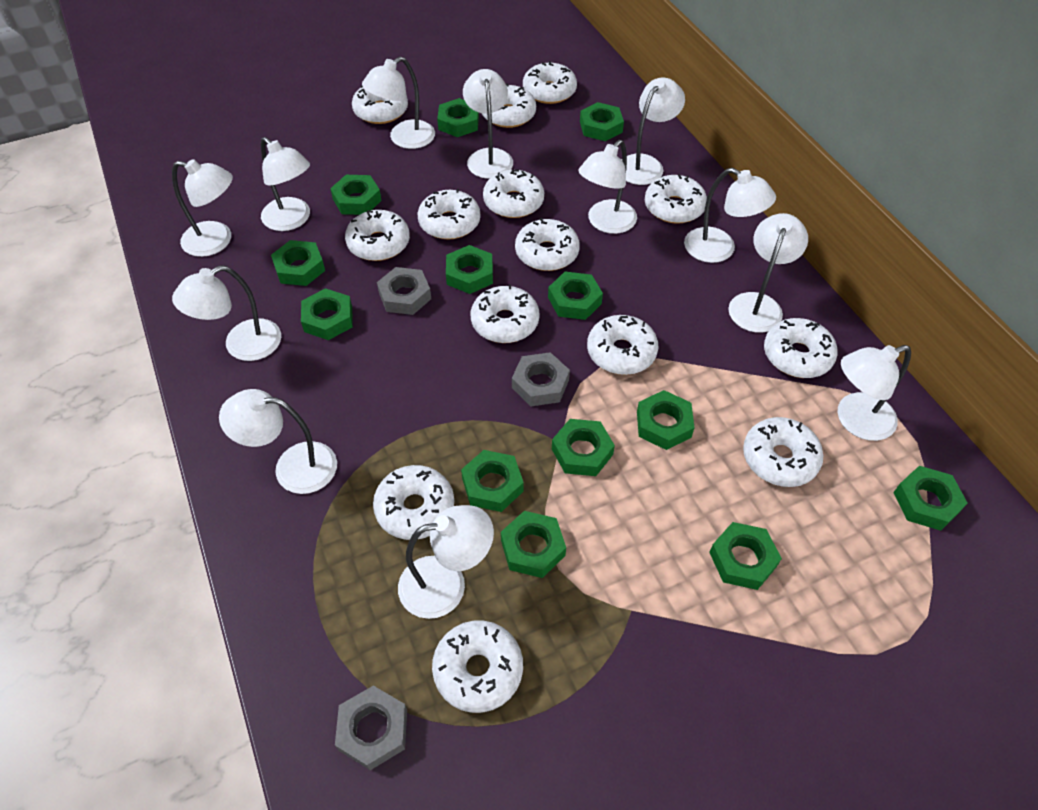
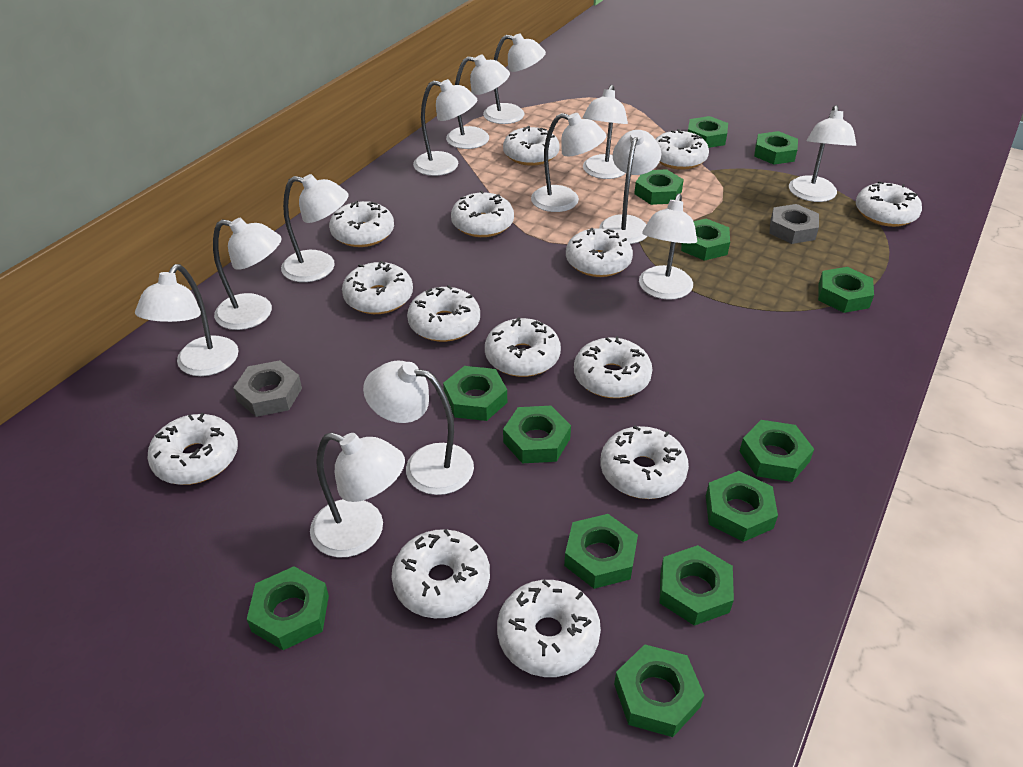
grey nut: [335,685,407,770] [377,267,431,315] [512,352,570,406] = 3 -> [233,360,302,417] [769,204,819,244] = 2
white lamp: [172,159,233,257] [172,265,281,361] [219,389,337,494] [261,137,310,231] [362,57,435,149] [398,505,494,619] [463,69,513,179] [578,140,637,234] [621,77,685,185] [684,168,776,263] [728,213,808,333] [837,345,911,441] = 12 -> [135,264,239,376] [213,218,282,330] [281,174,348,282] [310,433,405,557] [363,361,474,495] [413,79,477,176] [446,55,510,149] [483,33,546,124] [531,113,606,212] [583,85,628,179] [599,130,661,244] [639,194,697,300] [789,105,856,202] = 13

